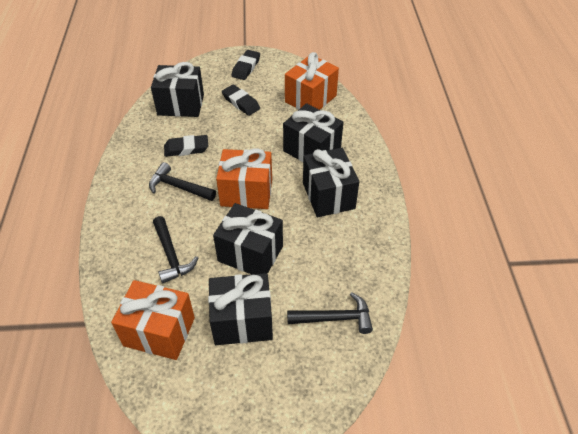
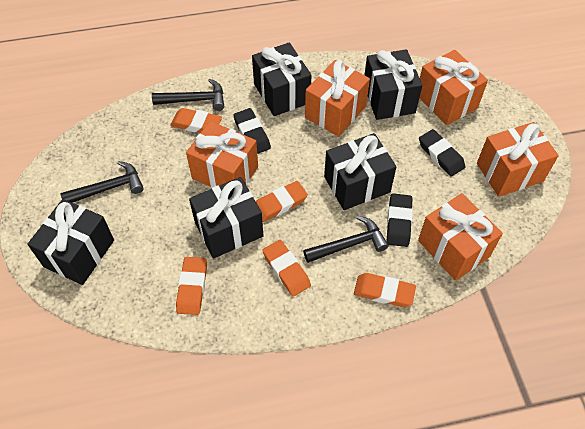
orange eraser: none = 0 -> [170,108,222,133] [176,257,207,315] [256,181,308,222] [262,240,311,297] [354,273,416,307] = 5
orange gift: [111,280,195,360] [216,148,272,209] [285,52,339,110] = 3 -> [186,121,258,188] [305,60,370,137] [418,193,503,281] [420,50,488,125] [477,122,559,197] = 5

